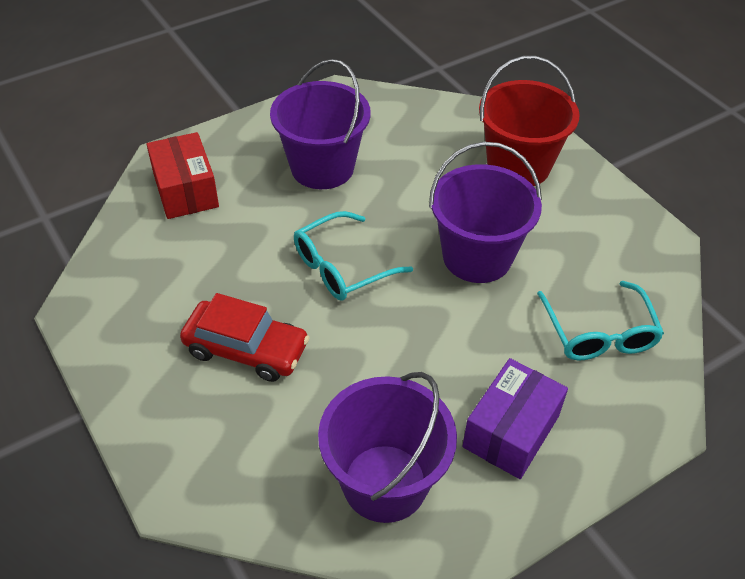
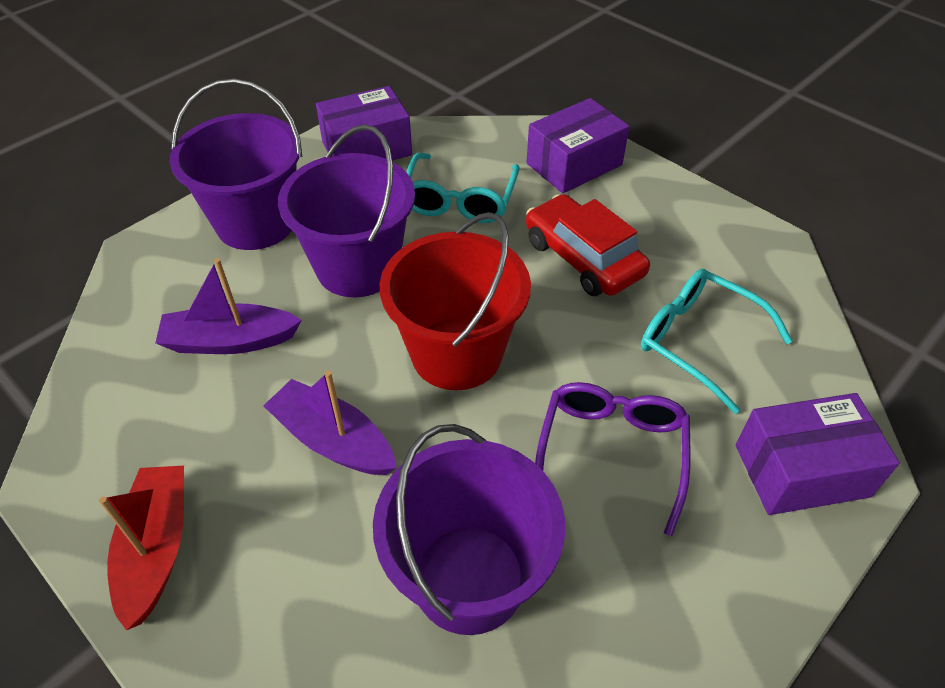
purple boat: none = 0 -> [156,258,302,354] [263,371,396,475] = 2
purple box: [462,358,568,479] = 1 -> [316,86,412,161] [526,98,630,193] [736,393,900,515] = 3
purple glasses: none = 0 -> [535,382,690,536] = 1
red boat: none = 0 -> [99,466,184,630] = 1
red box: [146,132,219,219] = 1 -> none = 0

